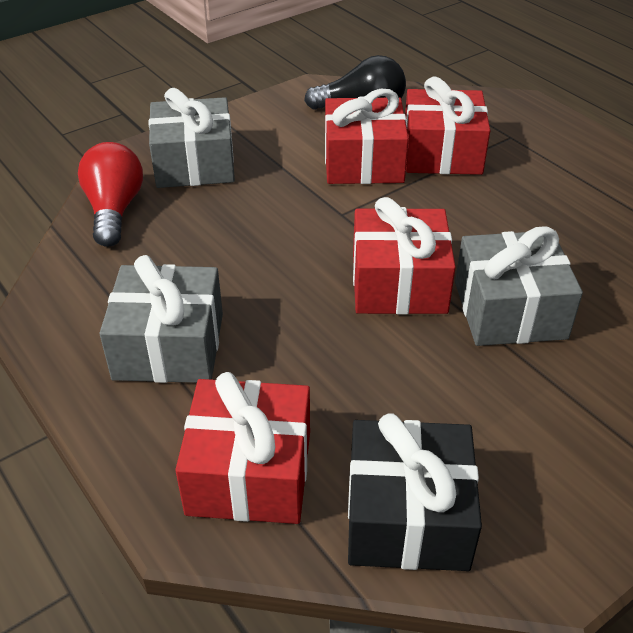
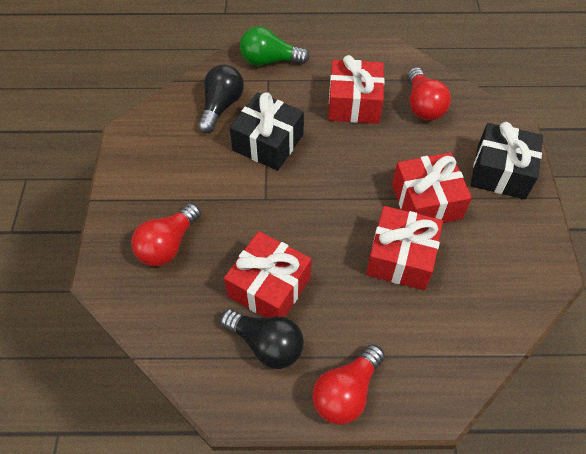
black gift: [348,413,482,571] = 1 -> [230,92,304,171] [470,122,543,199] = 2
black light bulb: [304,55,406,110] = 1 -> [198,65,244,133] [220,309,304,369] = 2
green light bulb: none = 0 -> [240,26,310,66] = 1
grey gift: [99,255,223,383] [149,88,235,188] [455,226,583,346] = 3 -> none = 0
red light bulb: [78,142,143,247] = 1 -> [131,203,201,266] [312,344,385,425] [407,67,451,120] = 3

